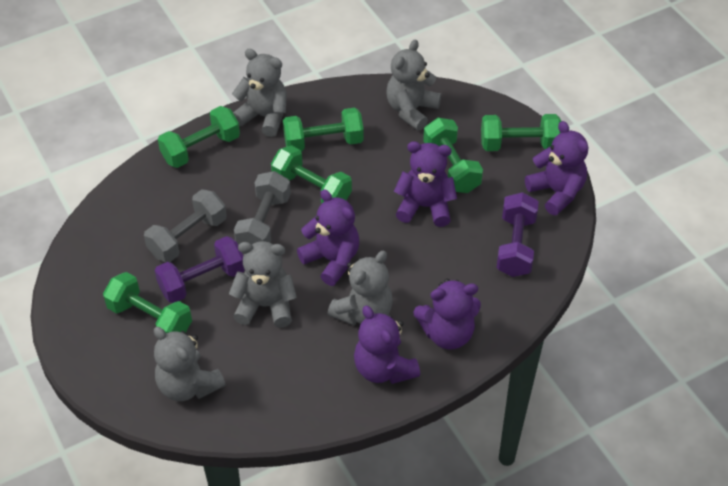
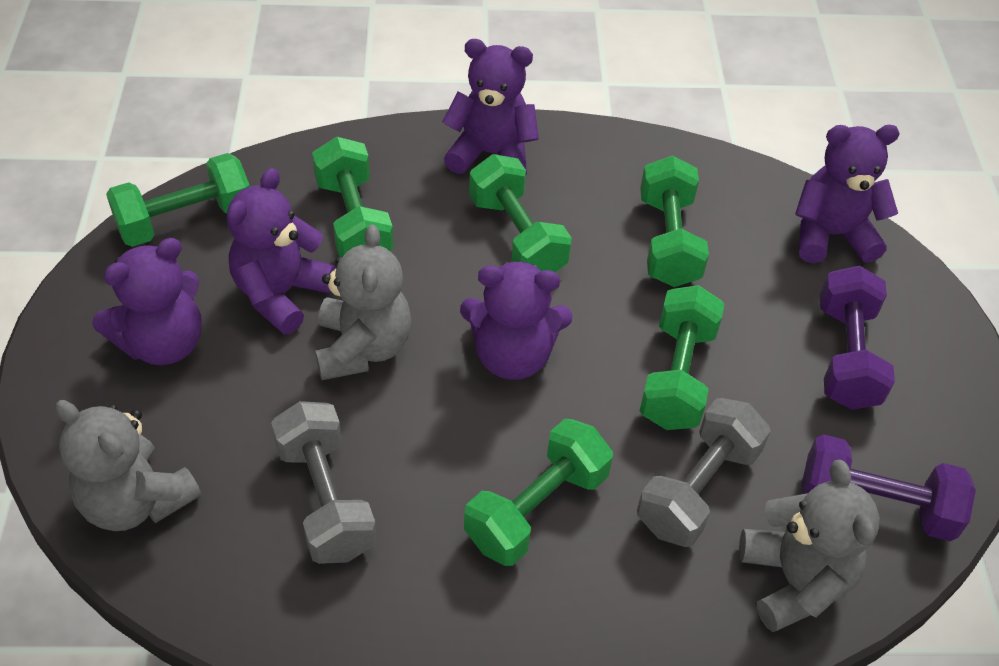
grey teddy bear: [154,327,226,401] [229,241,297,328] [232,49,287,137] [328,251,393,326] [386,40,441,131] = 5 -> [55,400,201,531] [315,224,411,380] [739,460,880,632] = 3

